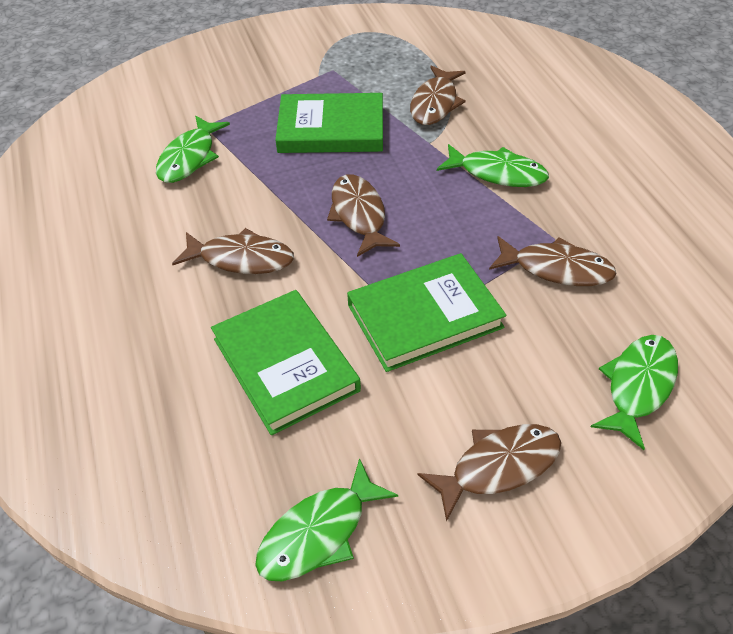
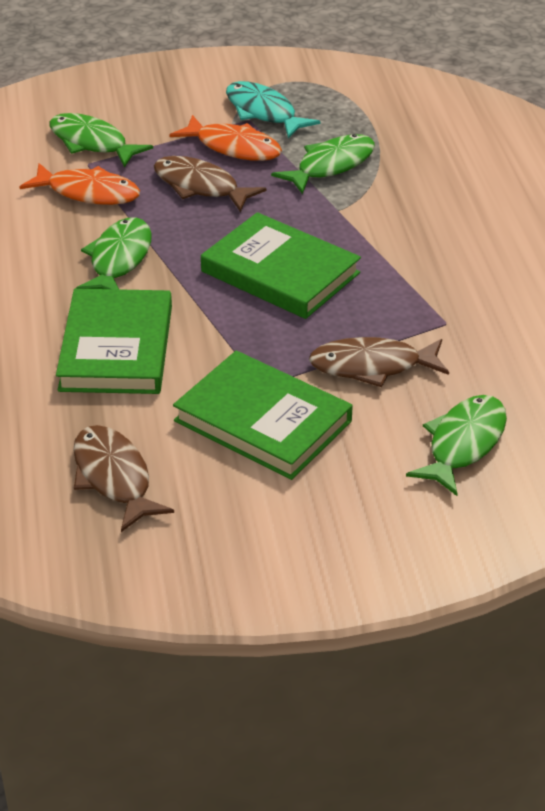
brown fish: [172,228,294,274] [327,174,400,257] [410,65,466,125] [418,424,561,522] [489,236,617,286] = 5 -> [73,425,174,532] [154,156,266,212] [309,337,449,387] = 3
orange fish: none = 0 -> [20,163,140,205] [169,115,282,161] = 2
turquoise fish: none = 0 -> [226,81,320,139] = 1

